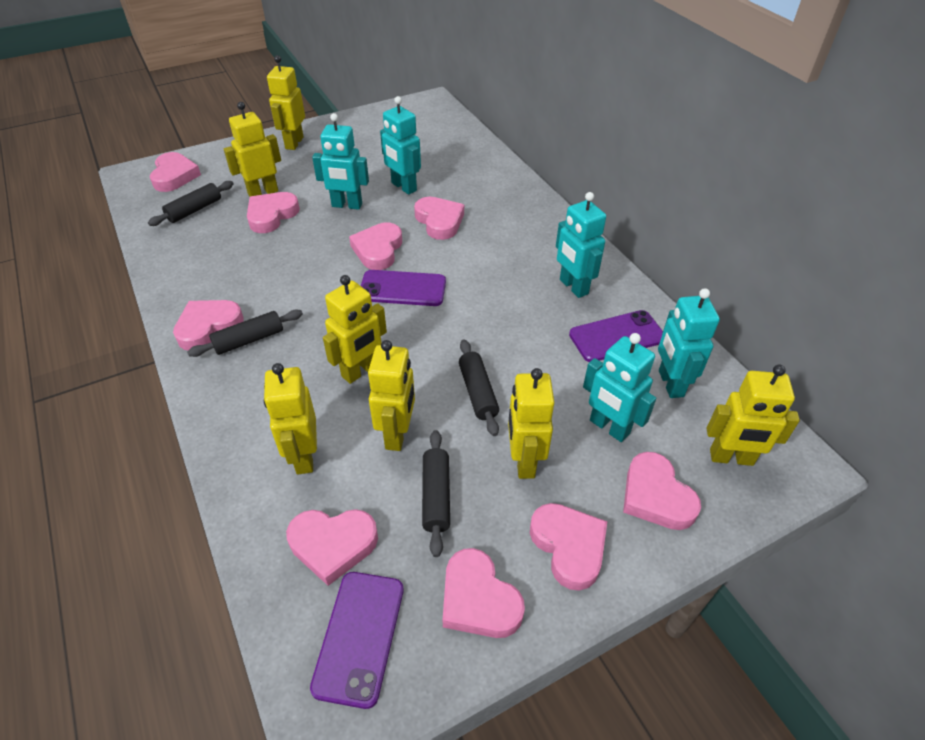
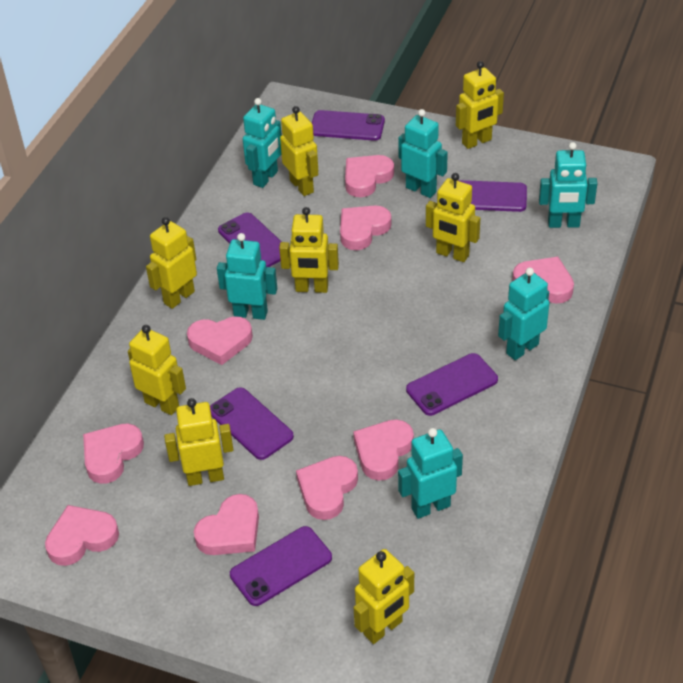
black rolling pin: [148,181,234,226] [187,309,303,357] [422,430,450,557] [459,340,499,436] = 4 -> none = 0
purple phone: [310,572,404,709] [361,270,446,306] [569,310,663,362] = 3 -> [210,387,294,460] [218,213,282,268] [230,526,332,606] [312,110,385,141] [406,353,498,416] [457,180,527,212] = 6
turquoise robot: [312,113,369,210] [380,96,421,195] [556,192,606,298] [583,333,656,442] [658,288,720,398] = 5 -> [217,233,277,320] [243,98,282,188] [398,109,448,198] [398,428,463,519] [498,268,550,360] [539,142,597,228] = 6
yellow robot: [224,102,281,197] [264,363,317,474] [267,55,305,150] [323,275,387,384] [368,340,415,451] [508,368,555,479] [707,365,800,466] = 7 -> [128,325,186,415] [146,217,197,309] [164,398,233,486] [279,207,339,293] [280,106,318,196] [354,549,414,644] [426,173,480,262] [456,61,504,149] = 8

